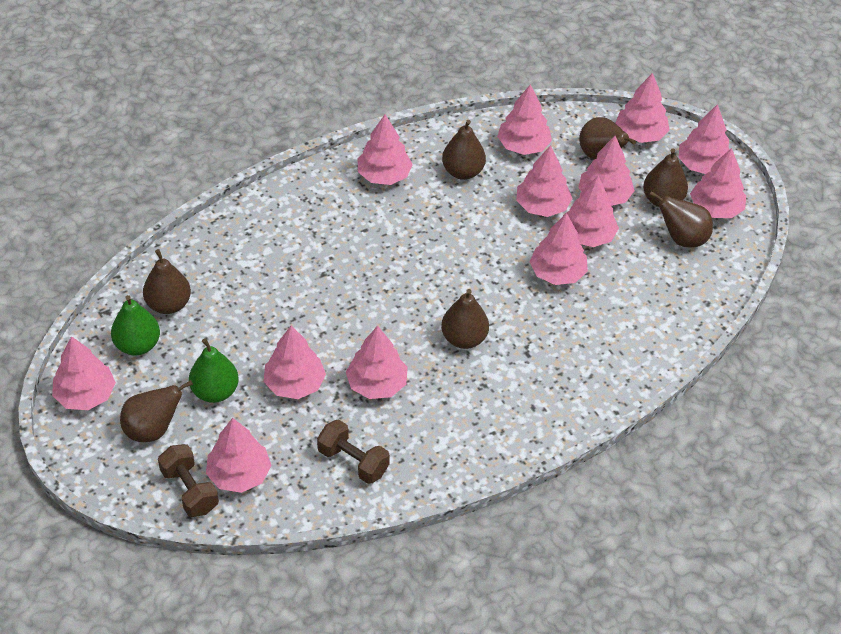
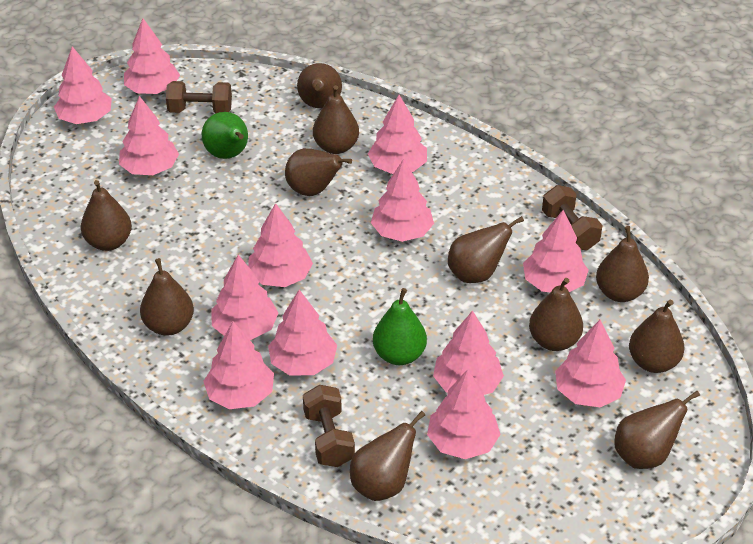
brown dumbbell: [158,444,219,517] [317,419,390,484] = 2 -> [166,81,232,113] [303,385,355,467] [542,185,603,250] = 3
brown pear: [120,380,193,442] [143,249,191,314] [441,289,489,349] [442,120,486,180] [579,117,636,160] [643,148,688,207] [649,191,713,248] = 7 -> [81,180,132,251] [140,258,194,336] [285,148,352,196] [297,63,342,108] [313,85,359,154] [350,411,425,501] [448,216,524,283] [529,278,583,351] [596,226,649,302] [614,391,700,469] [629,300,685,373] = 11

